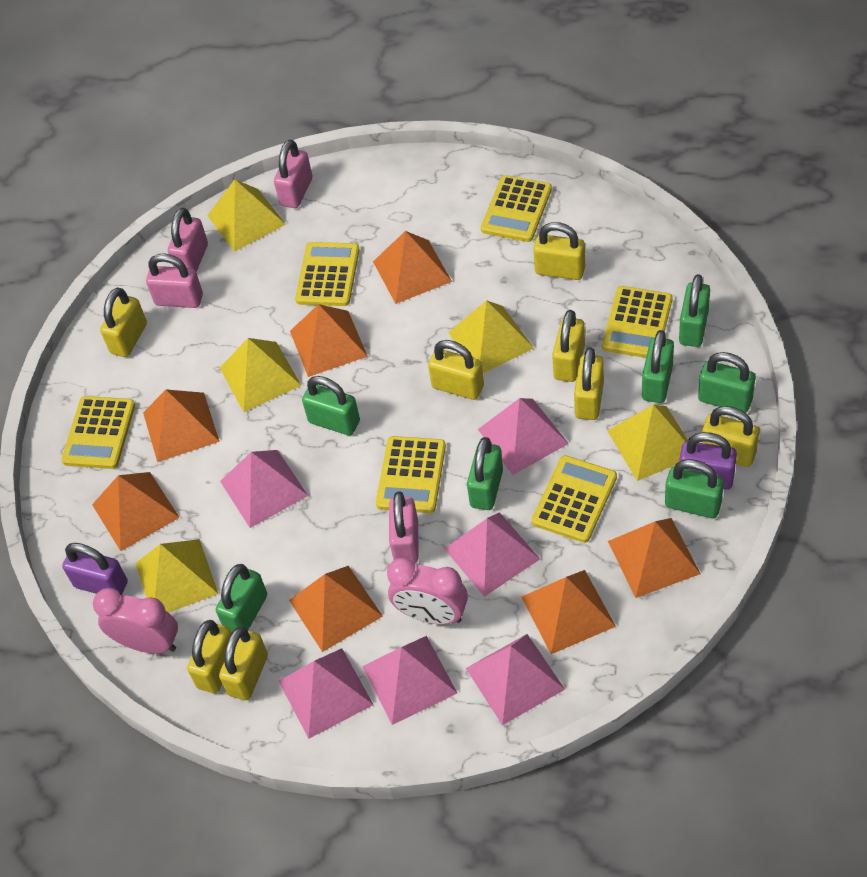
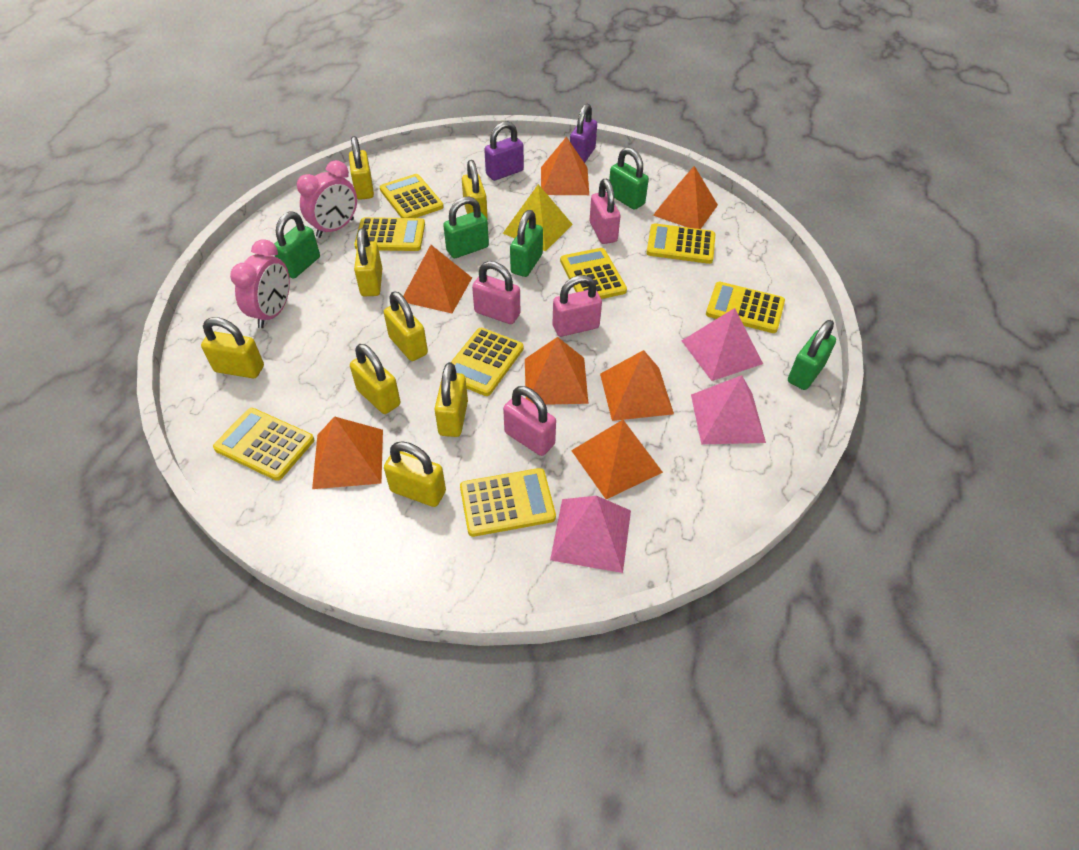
green padlock: [216,564,267,633] [302,376,360,435] [467,437,503,510] [642,330,674,403] [665,459,724,518] [679,274,710,347] [698,352,755,413] = 7 -> [274,211,320,279] [443,196,489,258] [510,210,543,277] [609,147,649,210] [788,320,836,390] = 5
pink pyramid: [220,450,308,528] [279,648,374,739] [362,636,457,725] [444,512,540,597] [466,634,565,725] [478,398,569,475] = 6 -> [550,496,631,573] [682,308,763,381] [691,375,766,444] = 3
yellow calculator: [61,396,135,469] [295,242,359,306] [376,436,446,513] [481,175,552,242] [532,455,617,543] [602,286,673,358] = 6 -> [213,408,314,481] [354,217,425,251] [380,174,444,218] [442,328,524,396] [460,468,556,537] [560,248,627,299] [646,223,715,264] [706,282,785,333] = 8
yellow pyramid: [135,539,218,613] [207,179,286,252] [220,338,302,412] [448,300,534,373] [607,405,688,481] = 5 -> [503,184,573,252] = 1

